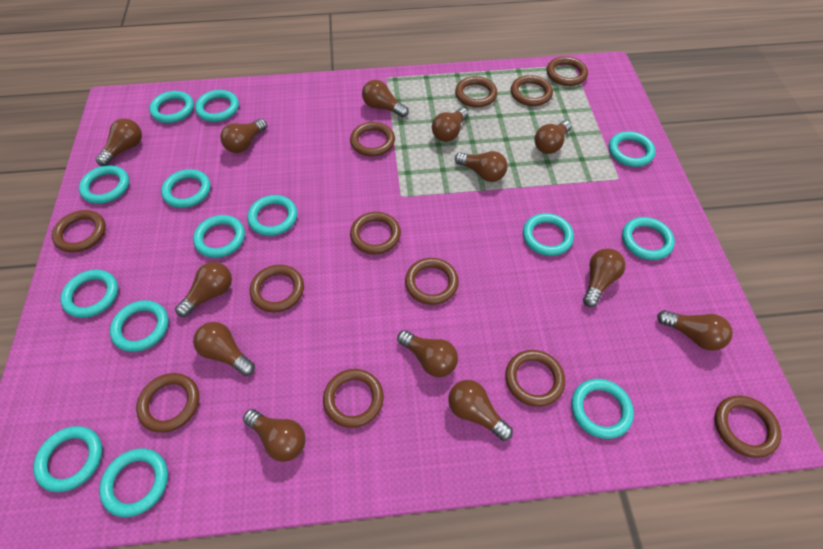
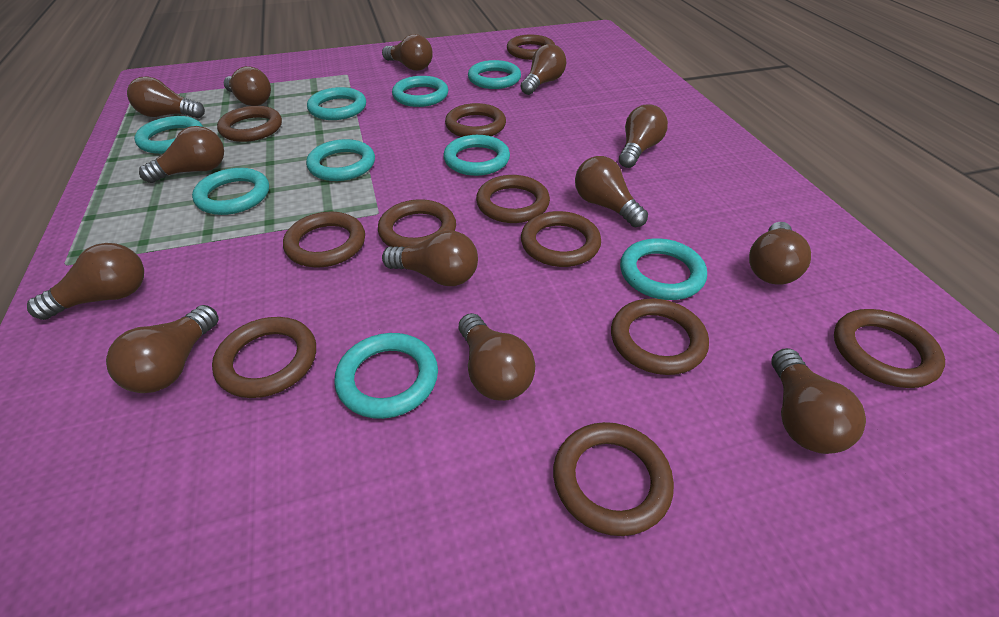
brown ring: [52,210,106,253] [136,373,199,433] [250,265,304,313] [323,369,384,428] [350,122,395,157] [350,212,401,254] [405,258,459,305] [455,76,497,107] [505,350,565,407] [511,75,553,106] [547,56,588,86] [714,396,781,458] = 12 -> [212,317,316,398] [217,106,282,142] [283,212,365,268] [378,199,456,247] [445,103,506,137] [476,175,550,223] [507,34,555,60] [521,211,601,267] [553,422,674,536] [611,299,709,375] [834,309,945,388] = 11
turquoise ring: [33,426,102,492] [60,270,118,318] [79,165,129,204] [99,448,168,517] [110,300,169,352] [149,91,194,123] [161,169,211,208] [193,215,245,258] [195,90,239,122] [247,195,297,236] [523,213,574,256] [571,379,634,439] [609,131,656,167] [622,217,675,260] = 14 -> [134,116,203,154] [192,168,269,215] [306,139,375,181] [307,87,366,120] [334,333,438,419] [392,76,448,107] [443,135,510,176] [468,60,521,89] [620,238,707,300] = 9

